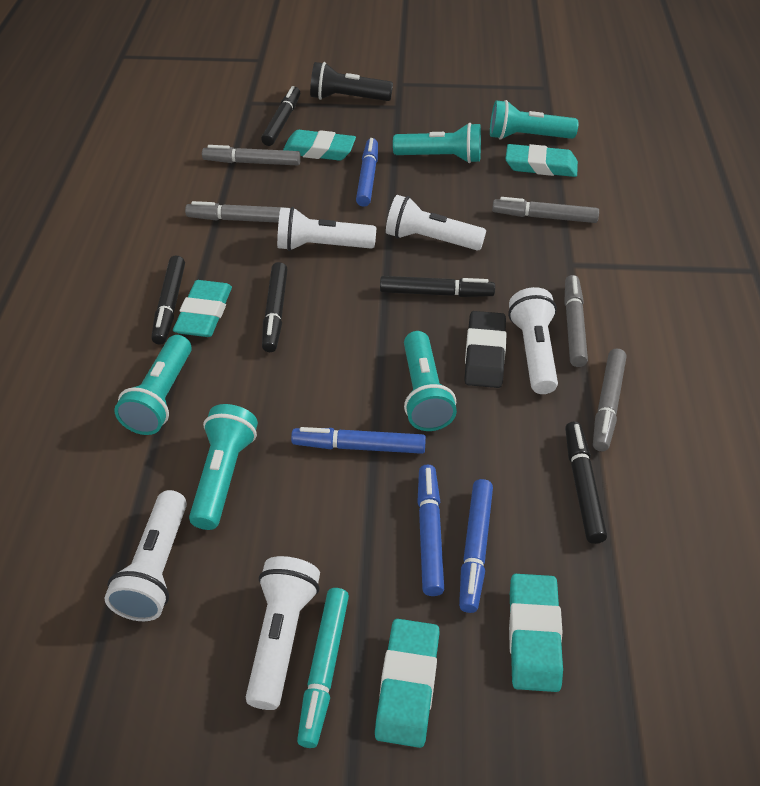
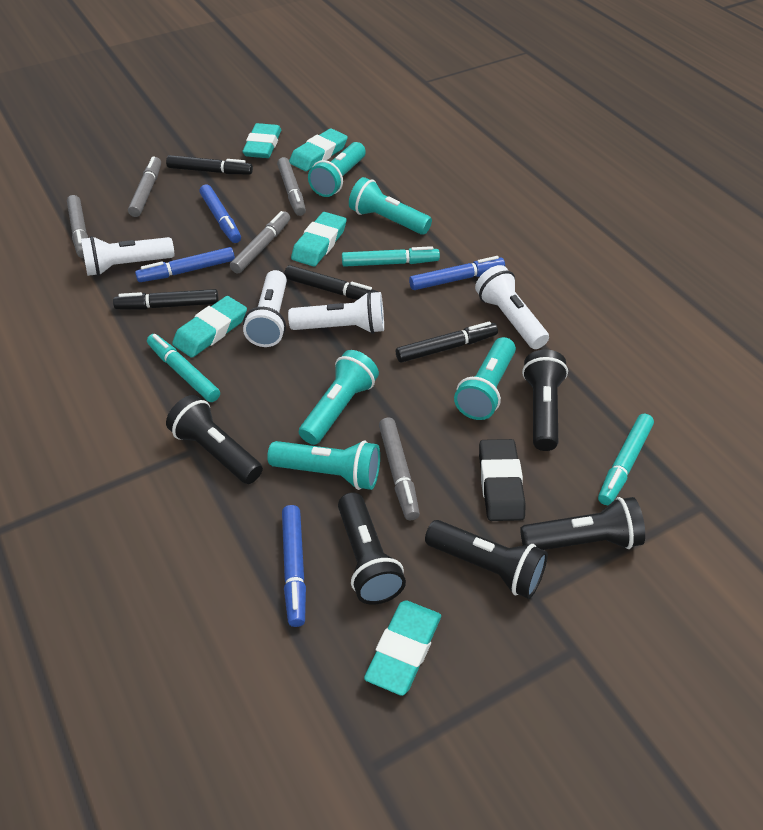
black flashlight: [310,62,393,101] = 1 -> [166,395,263,484] [338,492,406,605] [425,520,548,599] [520,497,645,550] [522,350,568,451] = 5
black marker: [152,256,185,344] [261,86,300,146] [262,262,288,352] [380,276,495,297] [565,421,607,544] = 5 -> [113,289,219,310] [166,155,253,174] [284,265,378,300] [396,321,498,363] = 4
turquoise marker: [297,588,349,748] = 1 -> [147,334,220,402] [342,246,440,267] [598,414,654,505] = 3
white flashlight: [104,490,187,621] [246,556,320,710] [277,207,376,251] [386,195,486,251] [508,287,558,394] = 5 -> [81,236,175,276] [243,270,287,347] [288,291,384,334] [475,265,549,349] = 4

